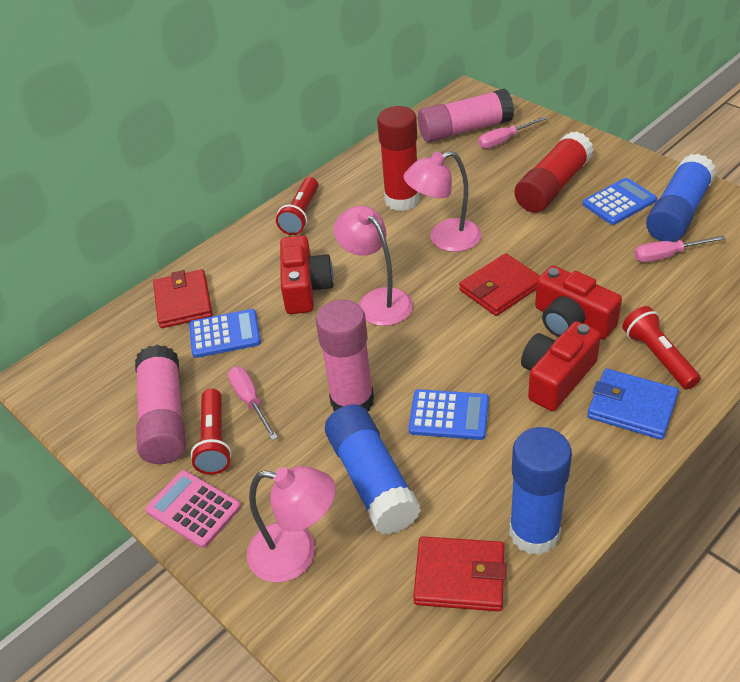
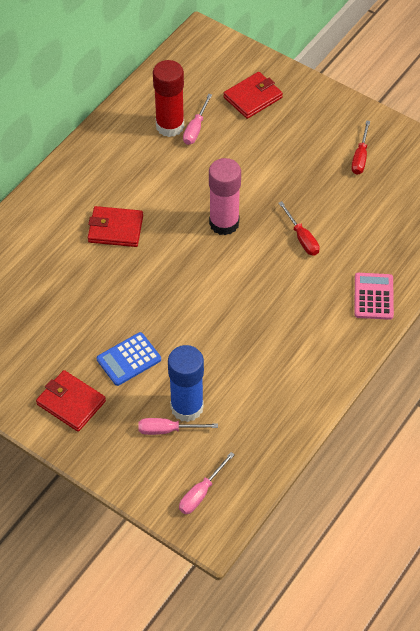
blue calculator: [189,309,261,358] [408,389,489,440] [582,178,657,225] = 3 -> [97,332,161,386] = 1
blue glue stick: [325,404,421,535] [509,427,572,555] [646,154,716,242] = 3 -> [168,345,204,422] = 1
blue wallet: [587,368,679,440] = 1 -> none = 0
pink glue stick: [135,345,186,464] [316,300,374,411] [418,88,514,143] = 3 -> [209,158,241,236] = 1
pink lamp: [247,466,336,582] [334,206,413,326] [403,151,482,252] = 3 -> none = 0
red camera: [280,235,334,314] [521,321,601,411] [535,266,622,340] = 3 -> none = 0
red flashlight: [191,389,232,475] [276,177,318,235] [622,306,701,389] = 3 -> none = 0
red glue stick: [377,106,420,211] [515,132,594,213] = 2 -> [153,60,184,137] = 1
red screwdriver: none = 0 -> [279,201,320,255] [351,120,370,175] = 2

